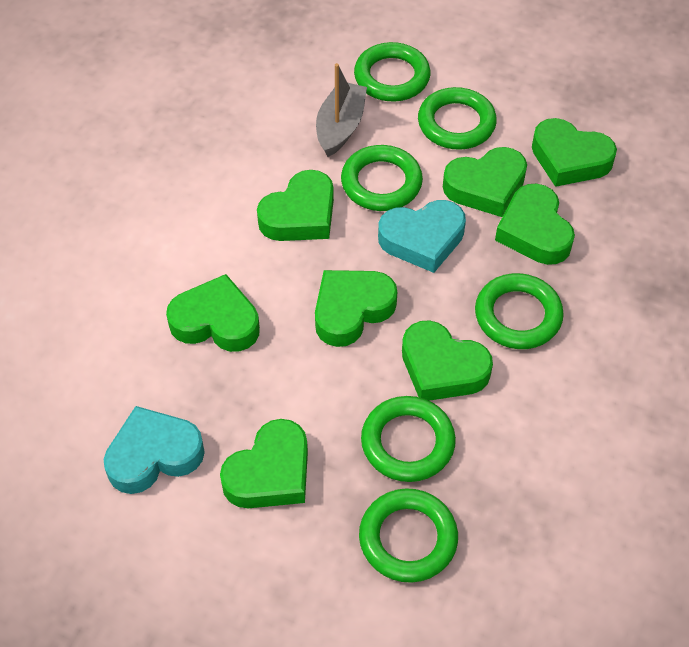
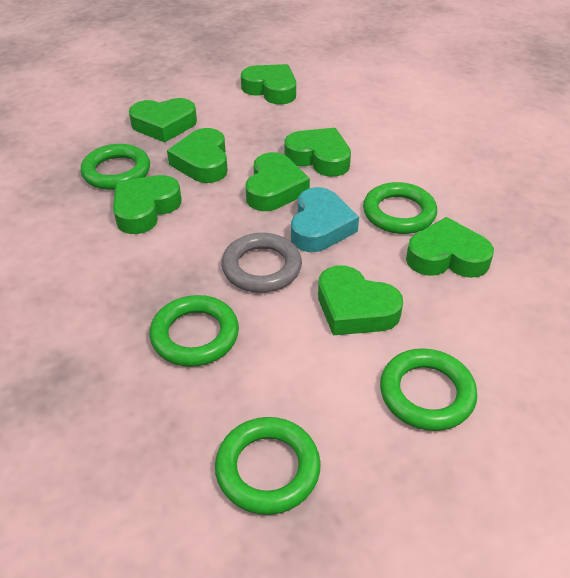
green ring: [341,145,423,211] [354,42,430,101] [359,488,458,583] [361,396,456,482] [418,87,497,150] [475,273,564,349] = 6 -> [81,144,150,190] [150,295,239,367] [215,417,321,515] [363,182,437,234] [380,348,477,431] = 5
grey boat: [316,63,367,157] = 1 -> none = 0
grey ring: none = 0 -> [221,233,302,293] = 1
turquoise heart: [104,406,205,494] [378,200,466,273] = 2 -> [291,187,359,252] = 1

